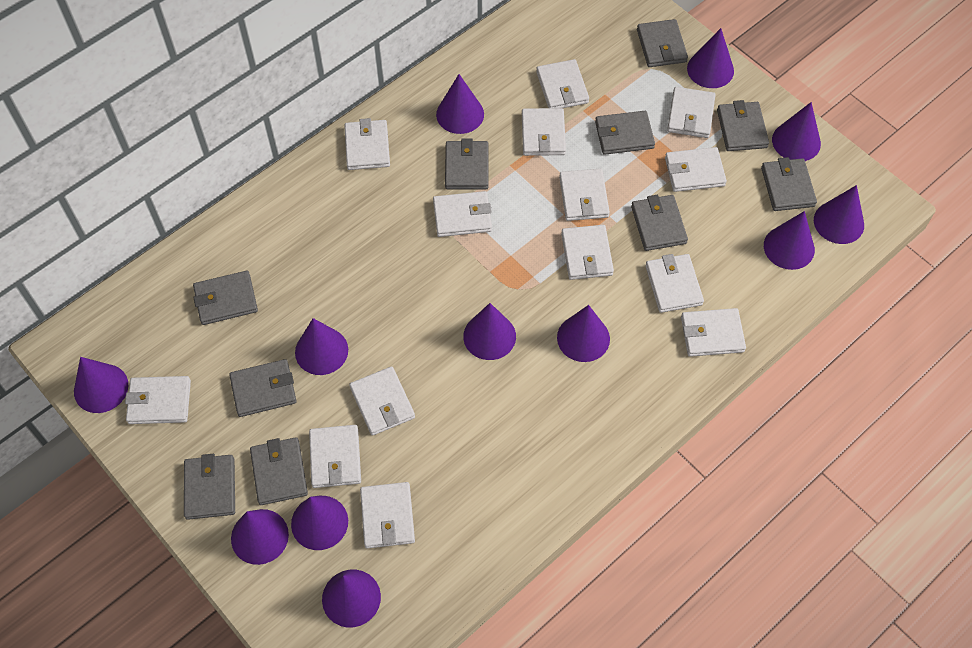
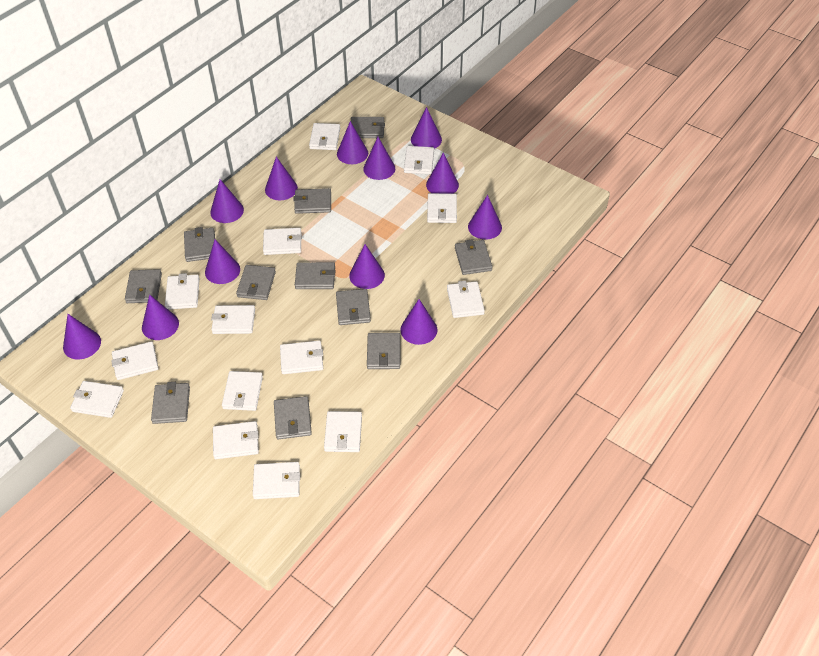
grey wallet: [184,454,235,520] [193,271,258,325] [229,359,297,417] [250,437,308,505] [445,138,489,189] [595,111,655,155] [631,195,688,251] [637,19,688,67] [717,100,769,151] [761,157,817,211] = 10 -> [125,269,162,303] [151,382,190,424] [184,227,215,262] [236,265,276,300] [274,396,312,439] [293,188,331,214] [295,262,336,289] [336,289,371,325] [351,117,385,138] [367,333,400,369] [455,239,493,275] = 11

